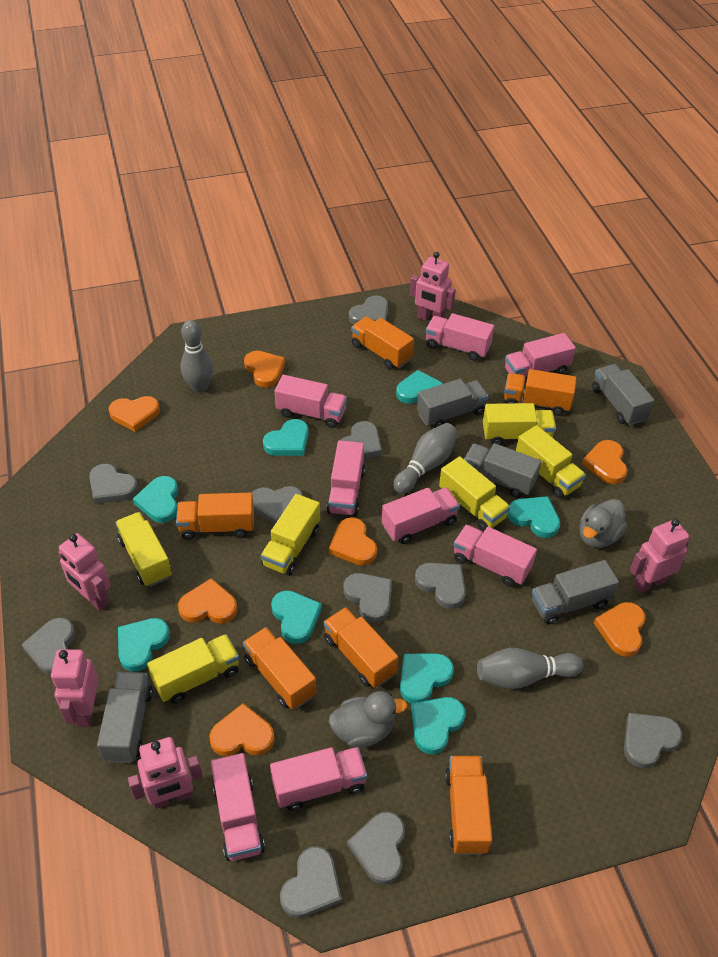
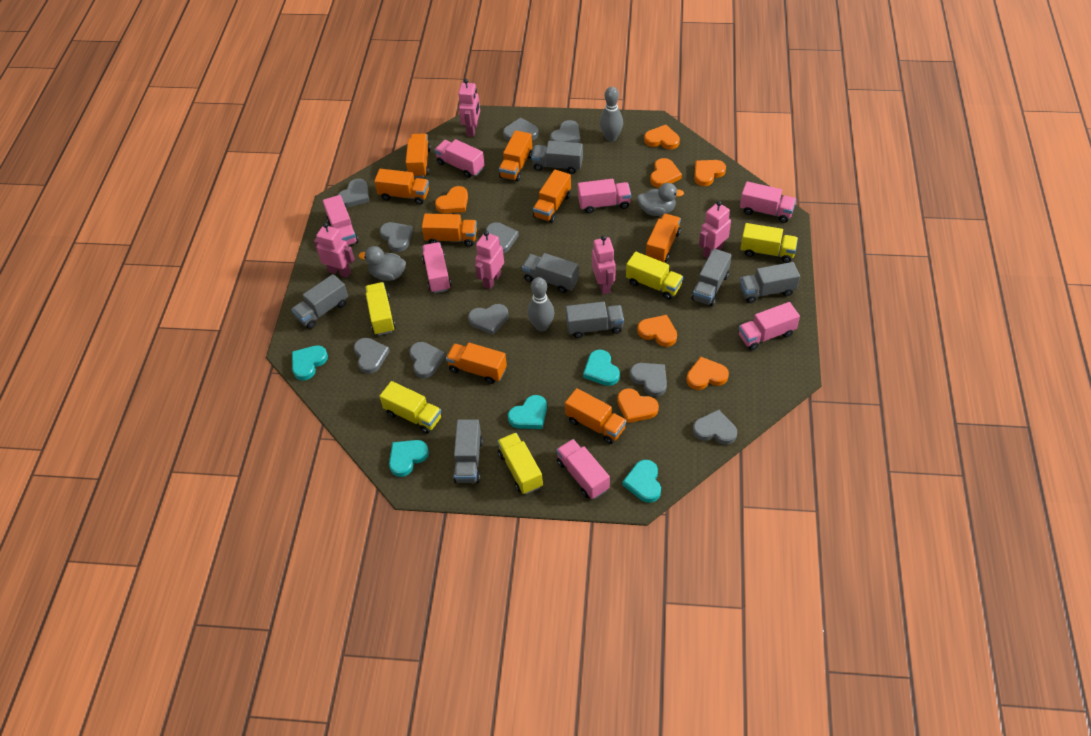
grey bowling pin: [181,320,213,393] [393,423,457,494] [477,648,583,689] = 3 -> [527,277,555,332] [600,87,623,142] = 2
grey truck: [97,672,153,763] [417,379,489,428] [464,443,541,498] [532,560,619,625] [592,364,654,426] = 5 -> [291,274,348,329] [453,419,483,483] [522,253,579,293] [531,141,583,174] [566,302,624,338] [692,248,732,306] [740,262,800,303] = 7
orange truck: [176,493,254,539] [243,627,316,710] [324,607,398,688] [351,317,414,369] [445,756,492,855] [504,369,577,416] = 6 -> [374,169,429,204] [406,134,431,178] [422,214,477,247] [446,343,507,384] [499,130,532,181] [533,170,571,223] [565,388,627,444] [646,214,681,262] = 8
pink truck: [211,753,265,861] [270,747,367,811] [275,375,347,428] [326,440,365,516] [382,487,460,544] [425,313,494,361] [454,525,537,587] [505,333,576,383] = 8 -> [323,195,359,245] [422,242,451,293] [435,139,485,178] [556,439,610,499] [578,179,631,213] [739,302,800,350] [740,181,796,223] = 7
turquoise heart: [118,618,170,672] [133,476,178,523] [263,419,309,456] [271,590,322,644] [396,370,443,404] [400,654,454,703] [411,697,465,754] [508,496,560,538] = 8 -> [292,345,328,381] [389,440,429,477] [508,395,547,429] [583,349,620,386] [622,460,661,503] = 5
yellow truck: [115,512,172,587] [147,634,239,703] [261,494,320,576] [439,456,510,532] [483,403,556,445] [516,425,586,499] = 6 -> [365,282,396,335] [380,381,441,434] [497,433,543,494] [626,251,683,300] [741,223,798,263] = 5

